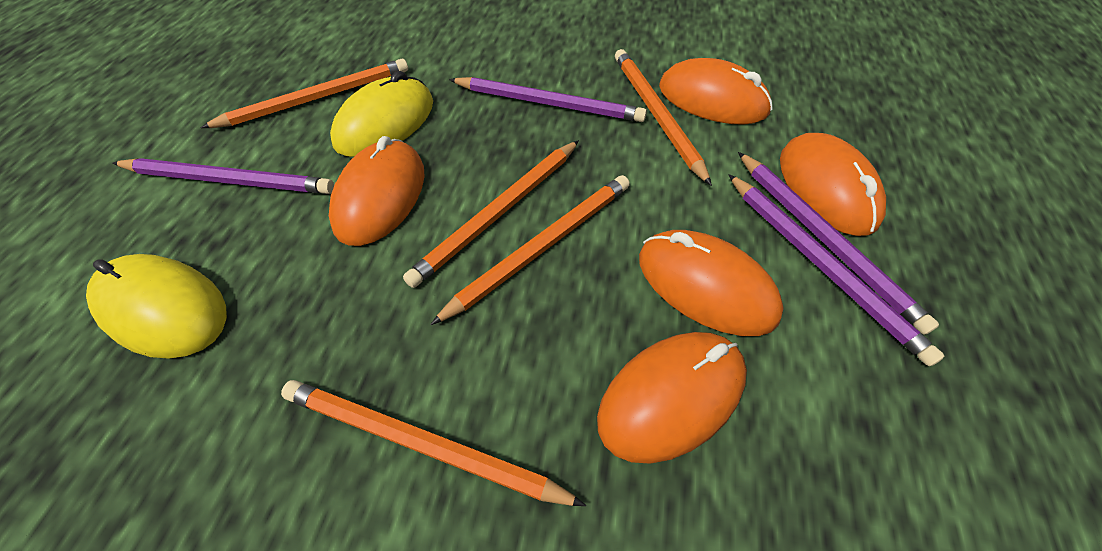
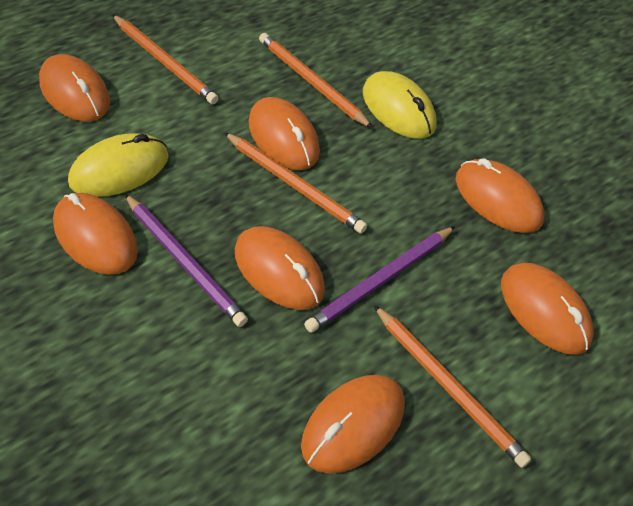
orange mouse: [329,136,425,246] [597,332,747,464] [639,230,784,336] [659,58,773,125] [780,133,886,236] = 5 -> [39,54,110,121] [53,193,138,275] [235,226,325,310] [249,97,320,170] [301,375,405,474] [456,158,545,233] [501,263,594,355] = 7
orange pencil: [201,59,408,128] [281,380,586,506] [403,140,579,288] [430,175,630,325] [615,49,712,186] = 5 -> [112,15,219,104] [224,132,367,233] [259,33,373,128] [374,305,531,468] = 4
purple pencil: [113,158,334,194] [449,77,647,122] [728,174,944,366] [738,152,939,335] = 4 -> [125,194,248,327] [304,226,456,333] = 2

